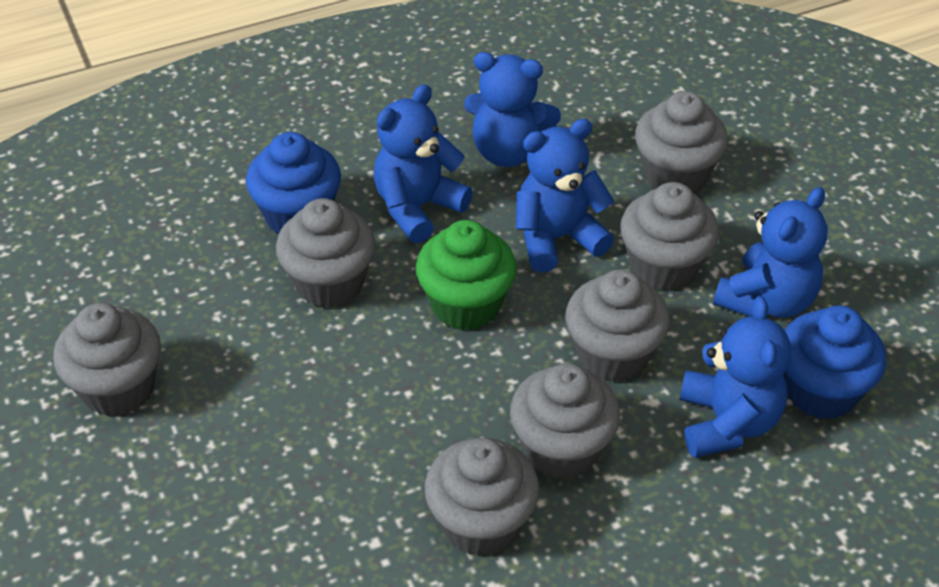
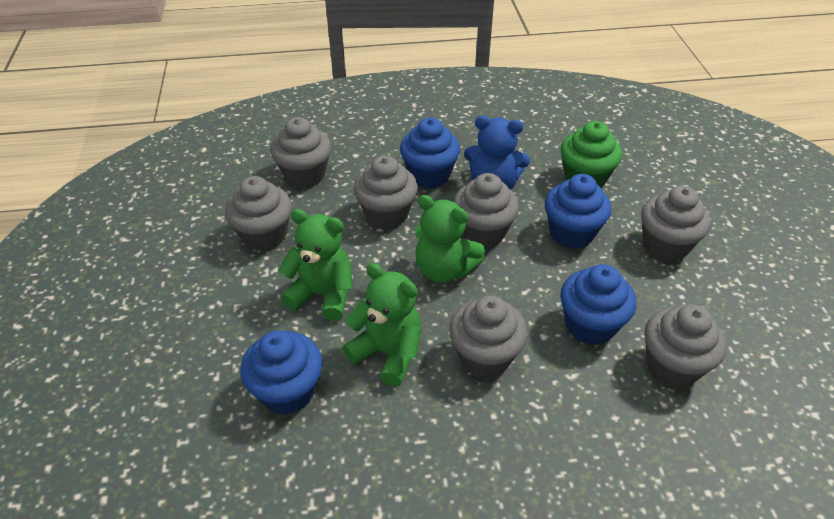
blue cupcake: [246,132,341,234] [783,305,886,420] = 2 -> [241,330,323,415] [400,118,460,189] [545,174,611,249] [560,264,636,345] = 4
blue teddy bear: [374,84,473,243] [464,52,561,167] [516,119,614,273] [680,296,791,458] [713,187,828,318] = 5 -> [464,116,530,189] = 1
green teddy bear: none = 0 -> [278,209,353,321] [343,263,422,386] [415,195,485,283] = 3

